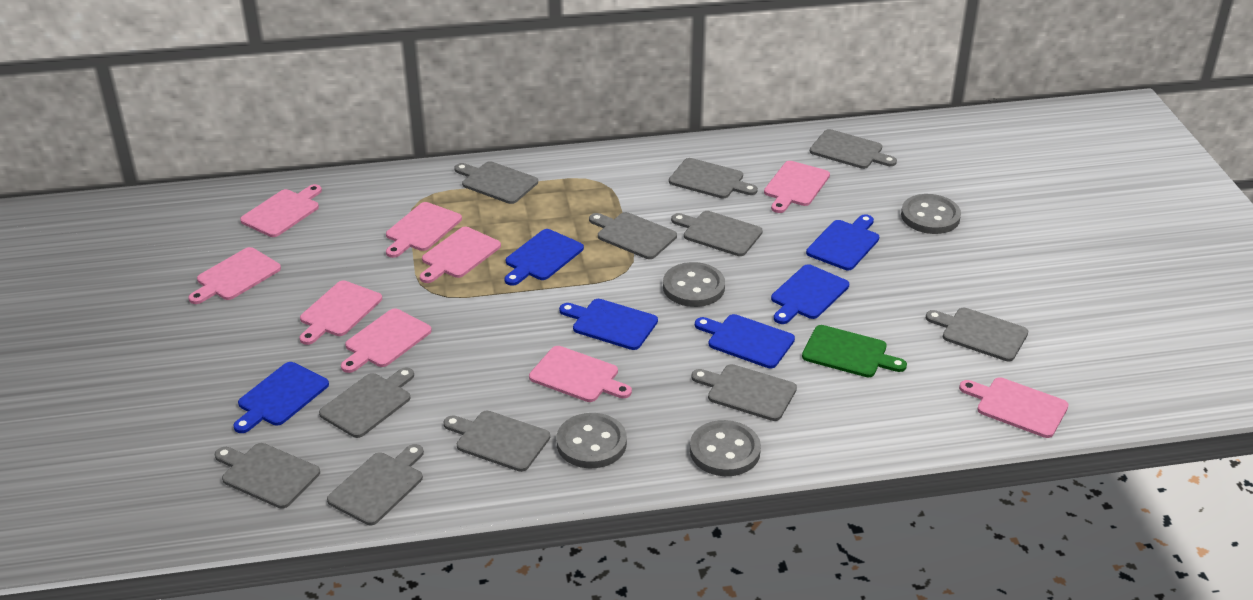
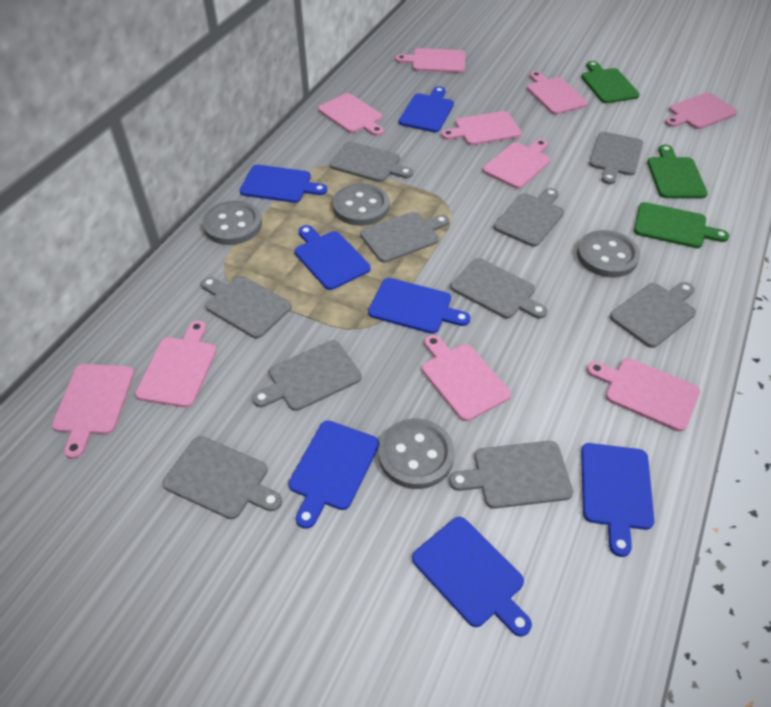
blue cutting board: [233,362,329,433] [505,229,584,286] [559,299,658,350] [695,314,795,368] [771,264,849,324] [806,214,879,270] = 6 -> [240,165,327,203] [289,421,379,529] [295,225,370,290] [368,278,470,334] [399,86,454,132] [412,517,532,637] [581,443,654,557] = 7
green cutting board: [802,325,907,377] = 1 -> [581,61,640,103] [634,202,729,248] [647,144,708,198] = 3
grey cutting board: [215,443,320,509] [319,367,414,438] [327,444,424,525] [443,411,550,472] [455,161,538,204] [589,212,677,259] [669,158,758,198] [671,211,763,256] [691,364,797,421] [810,129,897,169] [926,308,1028,361] = 11 -> [162,436,282,519] [201,276,292,338] [252,340,361,411] [330,141,413,182] [360,212,449,263] [449,441,573,509] [450,258,548,319] [494,188,564,247] [589,132,643,184] [610,282,696,348] = 10
pink cutting board: [188,247,281,304] [240,184,322,237] [300,280,382,345] [341,308,432,373] [386,202,462,258] [420,227,501,283] [529,346,632,402] [764,161,830,213] [959,377,1069,438] = 9 -> [52,364,134,459] [135,321,217,408] [318,93,384,136] [395,48,465,73] [422,335,511,421] [441,111,522,145] [483,139,551,189] [527,71,588,115] [587,358,700,432] [665,93,737,129] = 10

